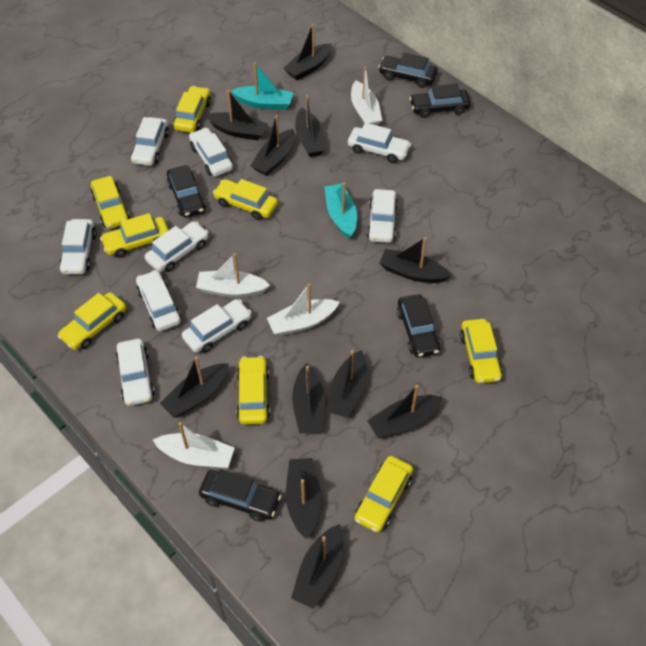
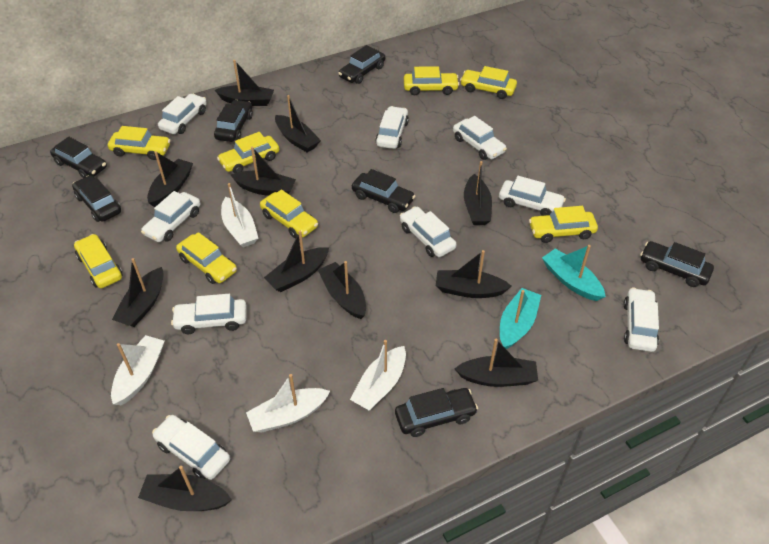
black car: [167,165,206,218] [199,469,281,522] [378,53,438,88] [397,294,440,358] [409,84,471,118] = 5 -> [50,137,107,178] [72,175,121,222] [214,100,253,142] [338,45,385,84] [352,169,415,213] [395,388,478,437] [640,241,714,287] = 7

